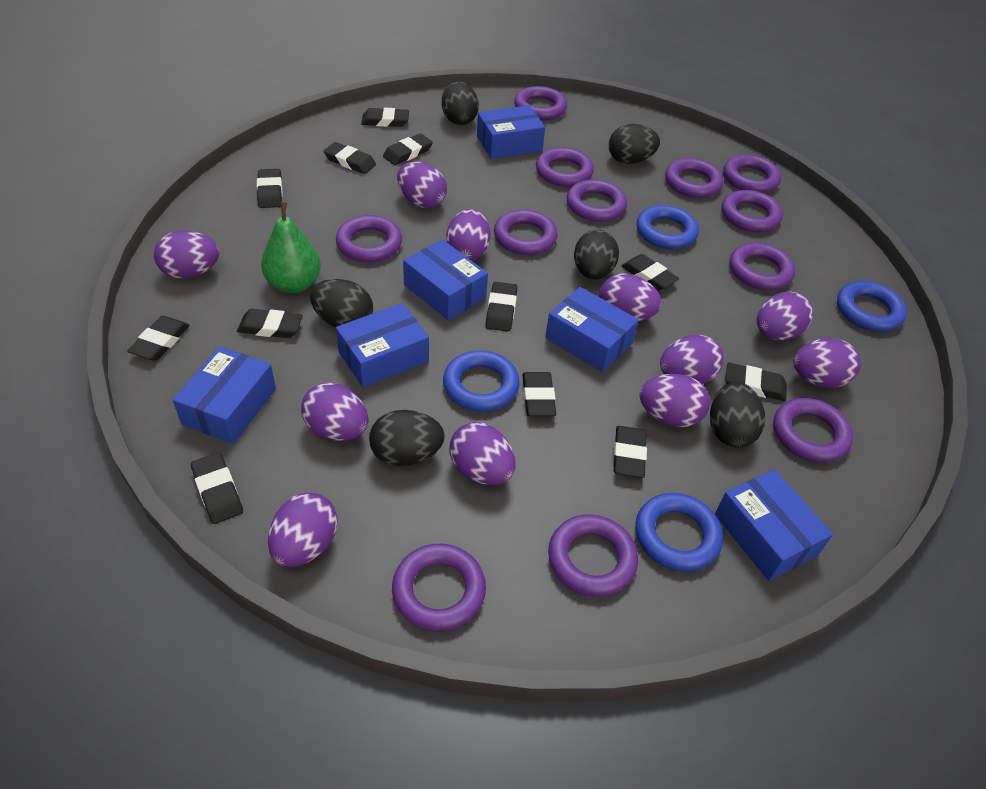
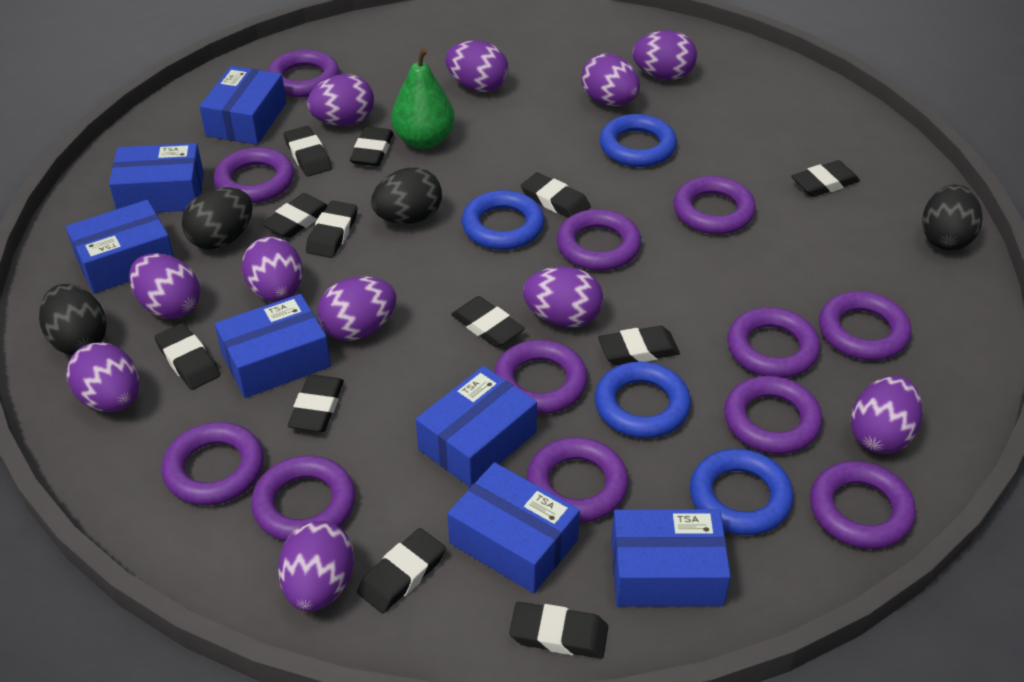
black egg: [310,279,373,328] [369,410,445,466] [442,81,479,125] [574,230,619,280] [609,124,660,164] [710,382,765,448] = 6 -> [39,284,107,355] [182,187,253,250] [371,167,442,224] [922,185,982,251] = 4
blue box: [173,346,276,444] [336,303,429,388] [403,239,488,320] [477,105,545,159] [545,287,639,372] [715,469,833,581] = 6 -> [66,200,174,293] [109,143,204,212] [199,66,286,145] [215,294,331,398] [416,366,537,487] [447,462,580,593] [611,509,731,607] = 7

